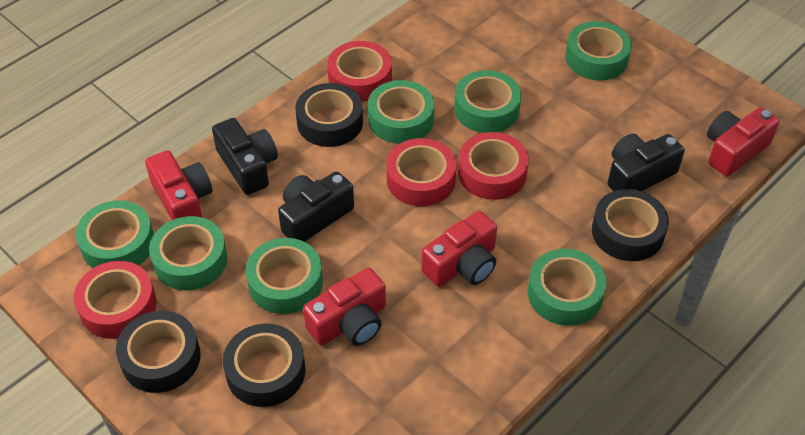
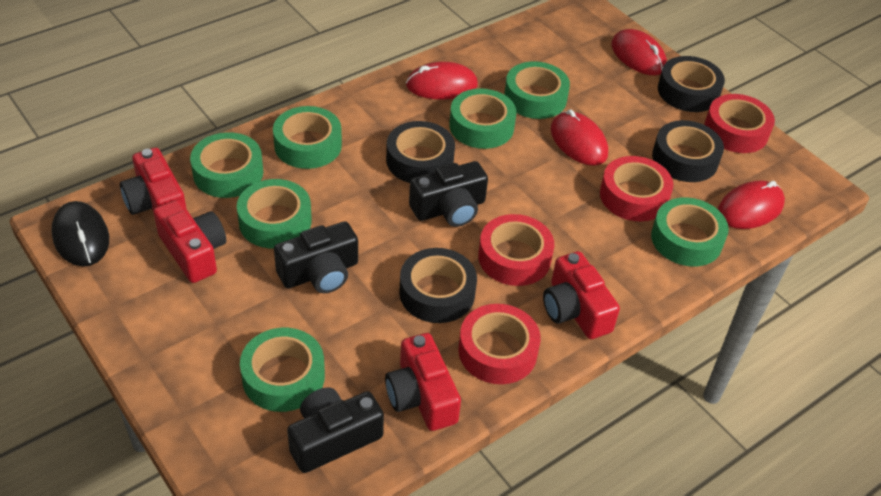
black mouse: none = 0 -> [51,201,109,267] = 1
red mouse: none = 0 -> [406,62,478,99] [550,109,608,166] [611,29,667,75] [718,181,785,229] = 4

